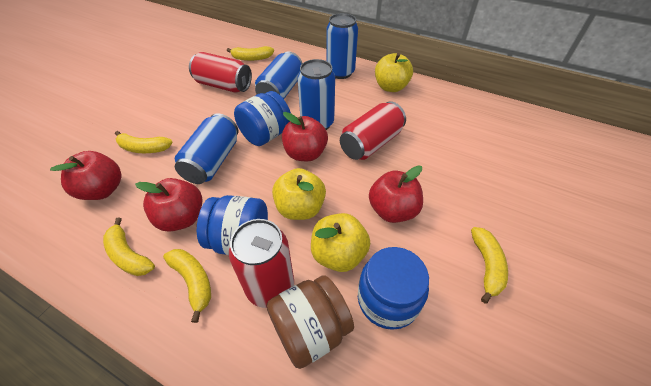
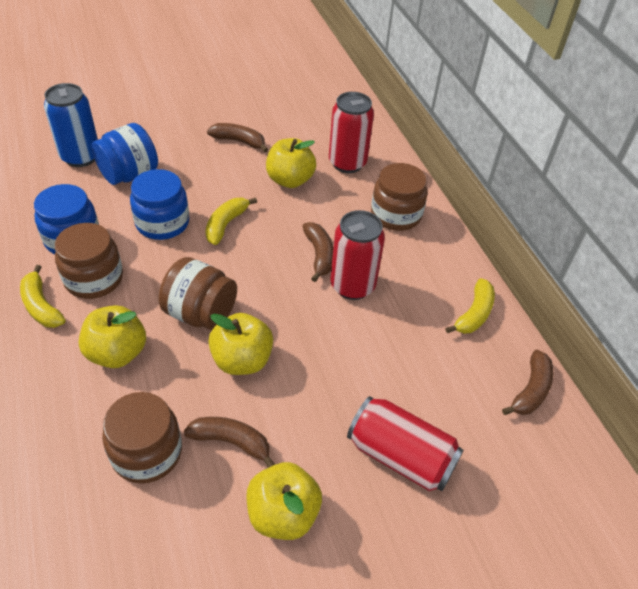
blue can: [175,113,238,184] [255,51,302,99] [298,59,335,130] [327,13,358,79] = 4 -> [44,83,98,167] = 1
brown banana: none = 0 -> [184,417,275,468] [207,123,268,152] [302,222,333,282] [502,350,553,415] = 4
brown jar: [266,275,354,369] = 1 -> [55,223,123,299] [102,392,182,484] [159,257,237,330] [371,163,428,231] = 4
red apple: [50,151,121,200] [135,178,202,231] [282,112,328,161] [369,166,423,223] = 4 -> none = 0
yellow apple: [272,168,326,220] [311,213,370,272] [375,53,413,92] = 3 -> [79,305,146,368] [208,313,273,375] [246,462,322,540] [266,138,316,188] = 4
yellow banana: [103,218,155,276] [115,131,173,153] [163,249,211,323] [227,46,274,61] [471,227,508,304] = 5 -> [20,265,66,328] [205,197,257,245] [445,278,495,334] = 3

